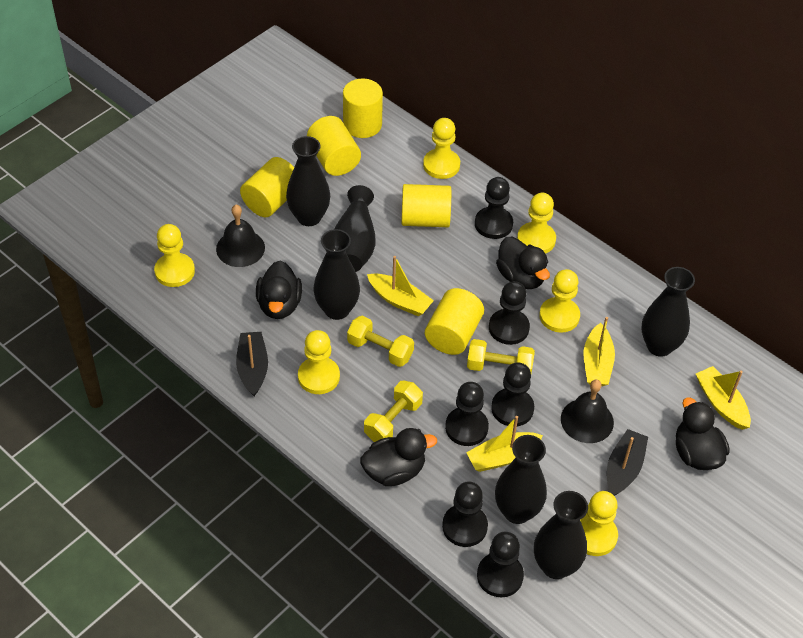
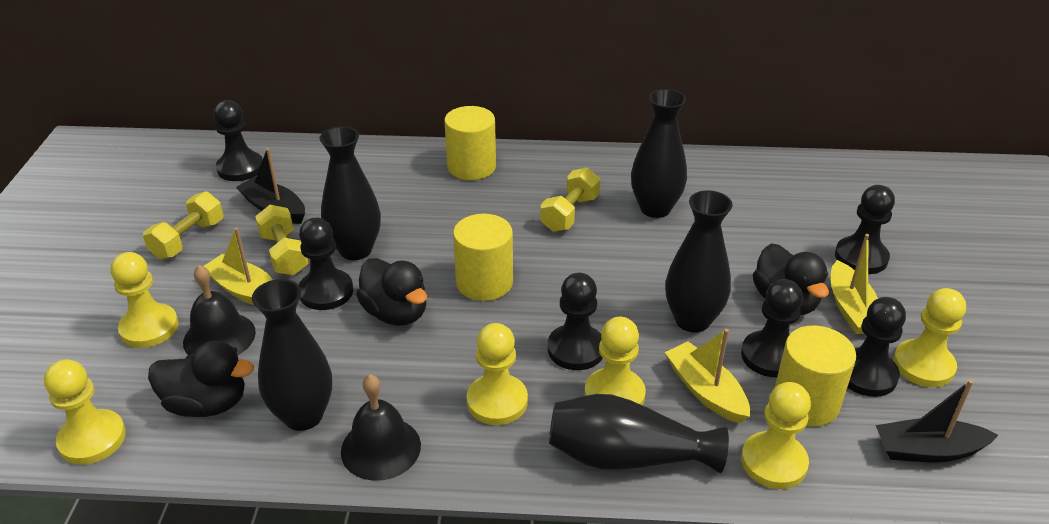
black duck: [256,261,302,319] [360,428,437,486] [496,237,550,289] [676,397,729,470] = 4 -> [148,341,254,417] [356,258,427,326] [753,243,829,315] = 3
black vase: [286,136,330,226] [313,229,360,320] [334,185,376,272] [495,435,547,524] [534,491,588,579] [642,267,695,357] = 6 -> [252,279,332,431] [319,126,381,260] [549,394,729,473] [631,89,687,218] [665,190,733,333] = 5
yellow boat: [367,256,434,316] [466,416,543,472] [584,317,615,386] [696,366,751,430] = 4 -> [204,227,273,305] [665,329,750,423] [831,234,878,334] = 3
yellow cylinder: [240,157,294,217] [307,116,361,176] [343,79,383,138] [401,184,451,227] [425,288,484,355] = 5 -> [444,106,496,180] [453,214,513,301] [775,325,856,426] = 3

